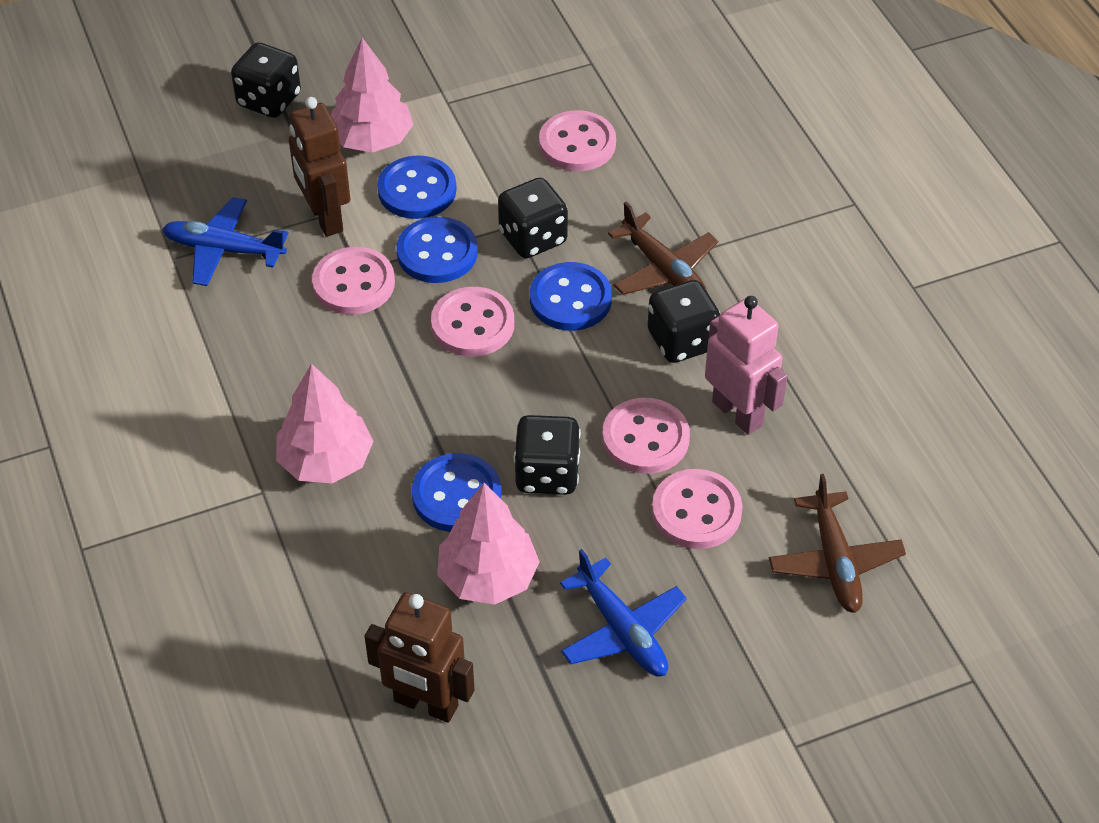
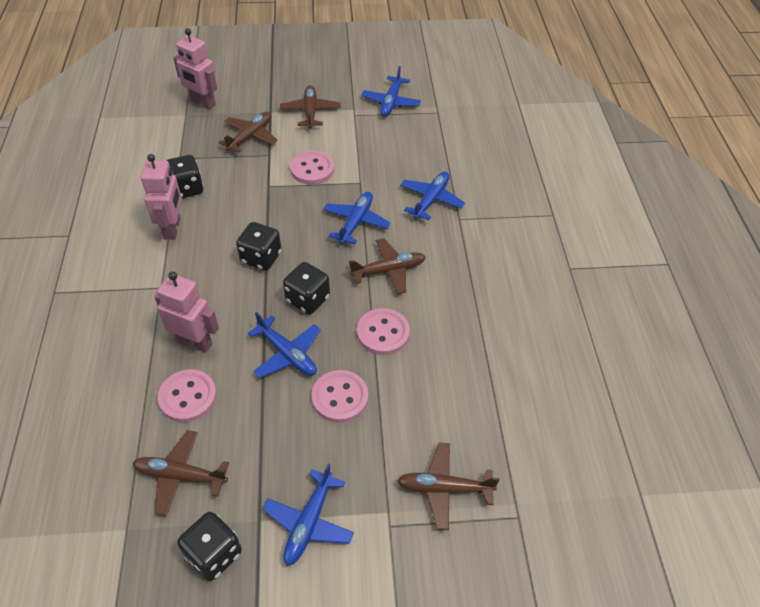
blue button: [377,156,457,219] [397,217,478,283] [412,453,501,532] [530,262,612,331] = 4 -> none = 0
blue plane: [162,197,289,286] [560,549,687,676] = 2 -> [247,312,321,378] [263,464,354,566] [323,192,391,244] [361,66,421,117] [401,171,465,220] = 5
brown plane: [608,202,718,295] [769,474,906,613] = 2 -> [133,430,229,516] [218,112,278,153] [280,85,341,129] [349,238,426,294] [397,443,500,530] = 5
brown robot: [289,97,350,237] [364,592,474,723] = 2 -> none = 0
pink button: [312,247,395,315] [431,287,514,357] [539,110,616,171] [602,398,690,474] [652,469,743,549] = 5 -> [158,369,217,422] [290,151,334,185] [312,370,368,423] [357,308,410,355] = 4
pink robot: [705,296,787,435] = 1 -> [141,154,182,240] [155,272,219,353] [173,28,217,110] = 3
pink tree: [276,363,374,484] [331,38,414,153] [437,483,540,605] = 3 -> none = 0

